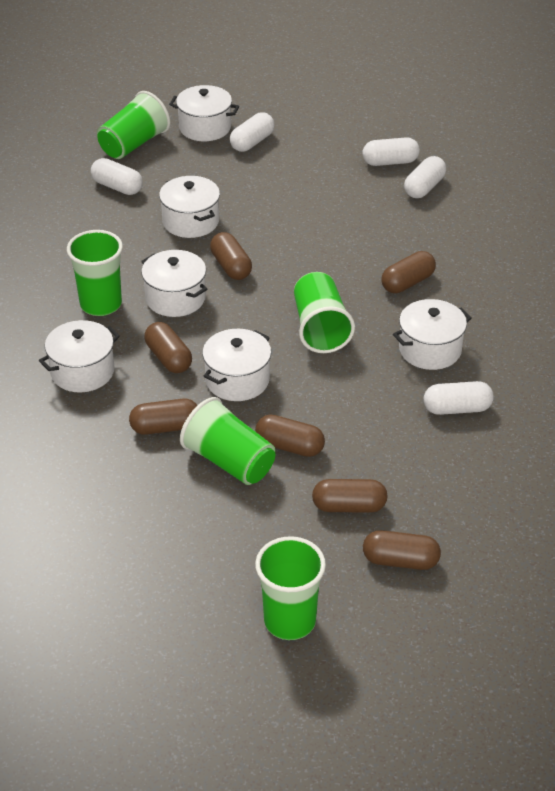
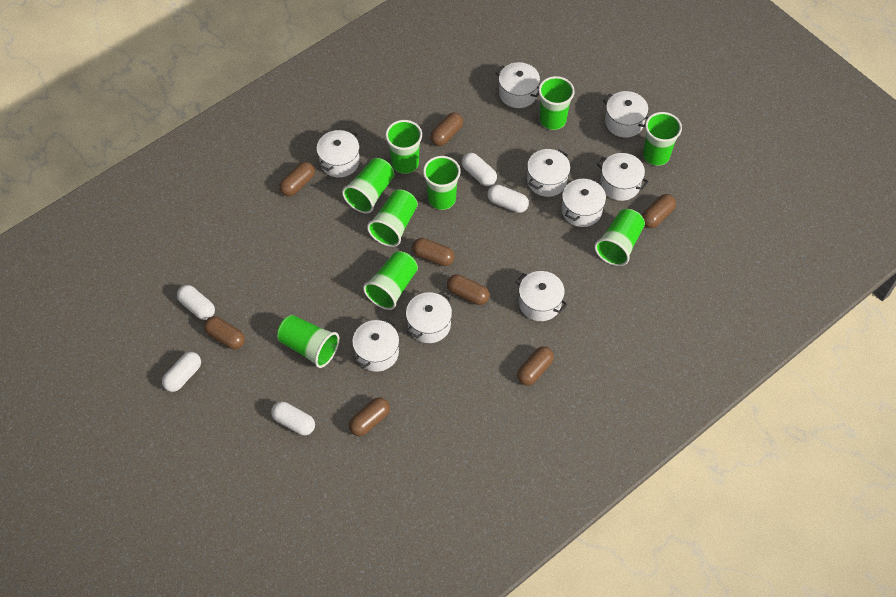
brown capsule: [129,399,198,435] [144,322,192,373] [210,232,252,280] [255,415,325,457] [312,479,388,513] [363,530,441,570] [381,251,436,293] = 7 -> [204,316,245,349] [279,162,315,196] [349,397,390,436] [412,238,455,266] [430,112,463,146] [447,274,489,305] [517,346,554,386] [642,194,676,228] = 8
green cup: [67,230,123,316] [97,91,170,159] [180,397,275,485] [255,536,326,640] [294,272,355,353] = 5 -> [277,315,339,368] [342,158,395,213] [363,251,418,310] [367,189,418,247] [385,120,422,174] [423,156,461,210] [538,76,575,130] [594,209,645,266] [643,112,682,166] = 9
white pot: [39,320,120,392] [141,250,208,317] [159,176,220,238] [169,85,239,141] [202,329,271,401] [393,299,472,370] = 6 -> [316,130,360,177] [352,319,399,372] [406,292,452,343] [495,62,540,108] [516,271,567,321] [527,149,570,197] [561,178,606,227] [597,153,649,201] [603,91,648,138] = 9

